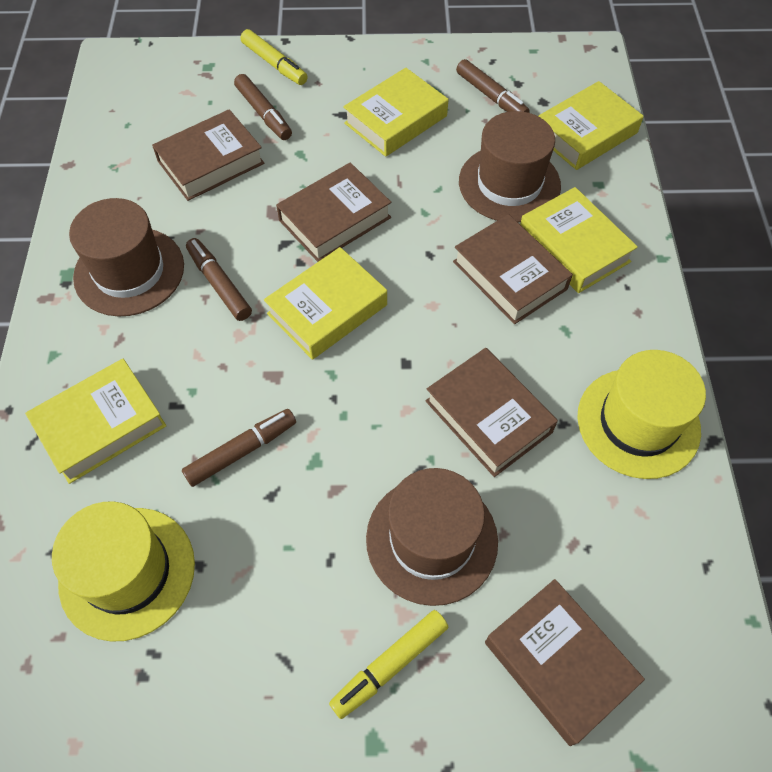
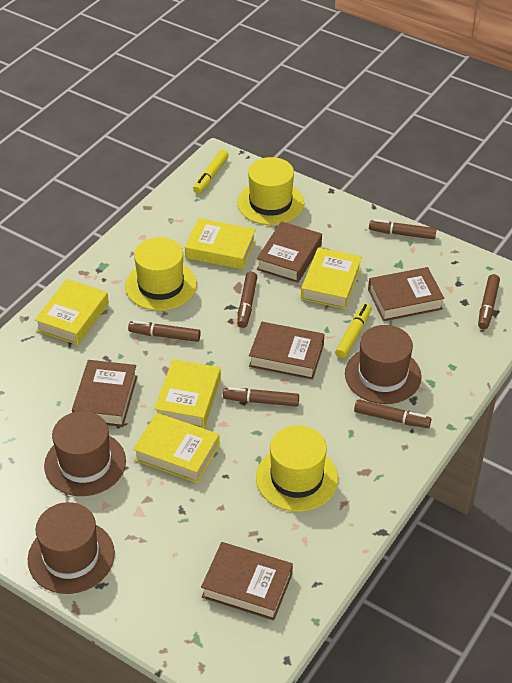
brown marker: [182,409,296,487] [186,238,252,321] [234,74,292,140] [456,59,530,113] = 4 -> [128,321,201,342] [223,387,299,407] [237,272,257,328] [354,400,431,428] [369,219,437,239] [478,274,500,329] = 6
yellow hat: [52,501,195,642] [577,350,706,479] = 2 -> [125,237,197,311] [237,157,304,225] [256,425,338,512] = 3

